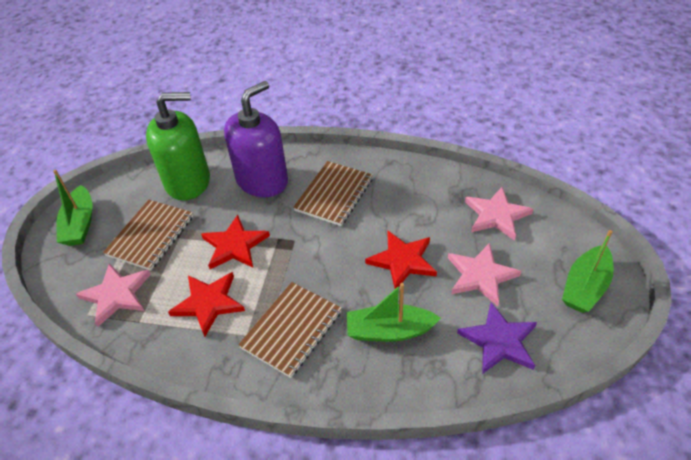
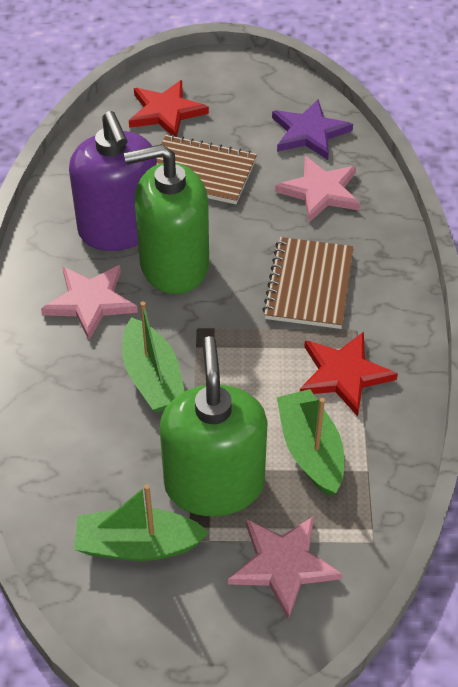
brown notebook: [103,200,193,271] [238,282,342,378] [293,161,373,226] = 3 -> [156,135,257,204] [262,237,354,329] = 2
green soap dispenser: [146,92,210,200] = 1 -> [124,144,209,294] [160,336,268,516] = 2
red star: [168,272,245,337] [201,215,270,269] [365,231,437,289] = 3 -> [129,80,209,137] [300,332,398,417] = 2

